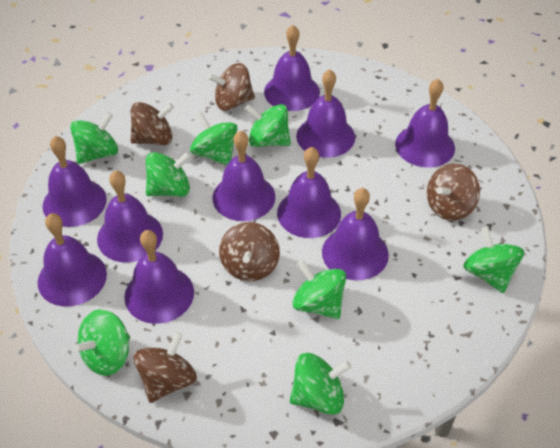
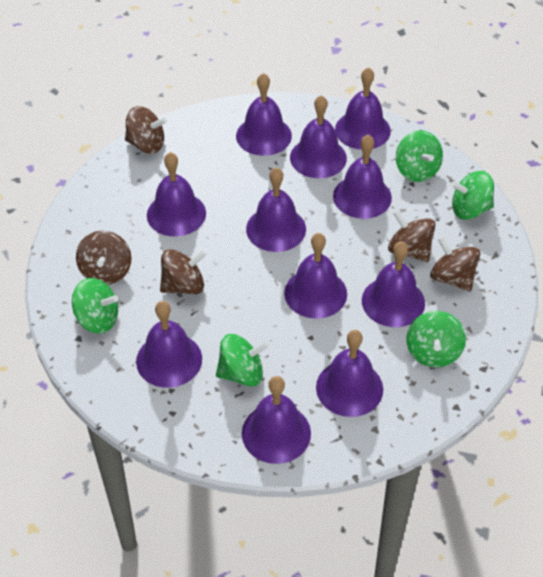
green spinning top: [70,112,118,164] [73,309,130,376] [146,152,191,197] [190,112,238,166] [245,104,291,147] [290,353,352,415] [292,260,346,319] [463,226,524,293] = 8 -> [72,278,119,334] [216,334,269,387] [396,130,443,182] [407,311,466,367] [451,171,494,220] = 5
purple bell: [38,213,107,306] [43,136,107,227] [97,170,163,262] [124,230,194,324] [212,130,276,221] [264,25,320,111] [277,147,341,238] [296,69,355,158] [322,188,389,280] [395,79,455,168] = 10 -> [136,301,202,388] [147,152,206,237] [236,73,292,156] [242,376,311,464] [246,167,306,252] [284,233,347,319] [290,95,347,178] [316,330,383,417] [333,135,392,219] [335,67,391,150] [362,241,425,327] = 11

